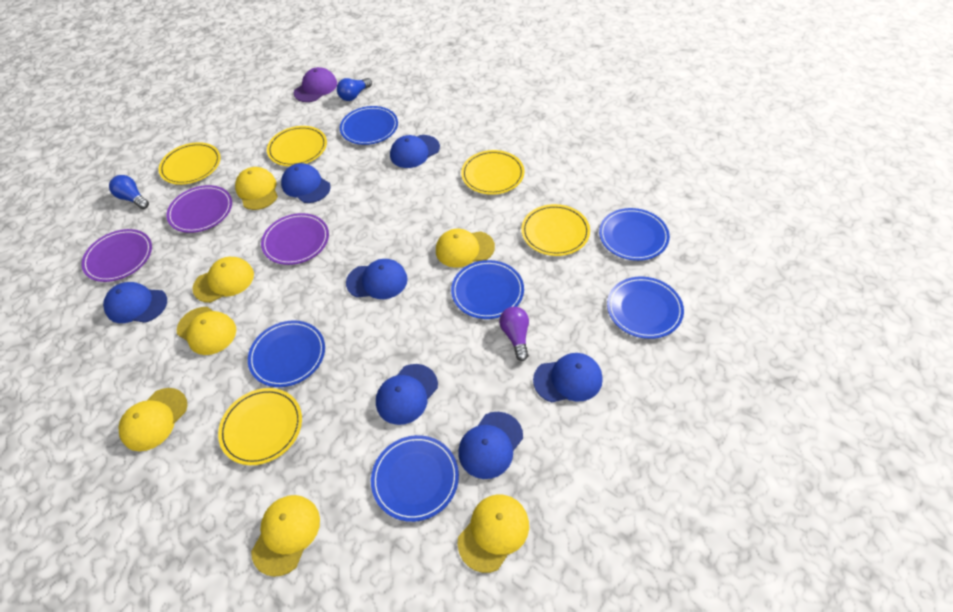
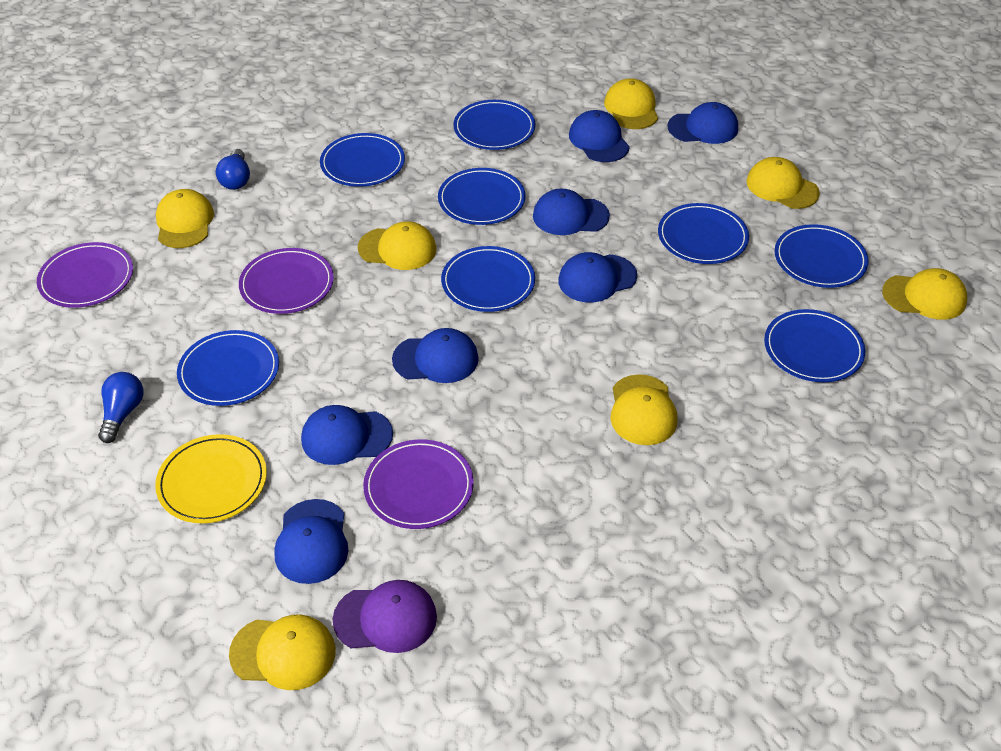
blue plate: [248,320,325,387] [340,106,398,145] [371,435,459,522] [451,260,524,319] [599,208,670,261] [607,277,684,339] = 6 -> [177,330,279,406] [320,133,405,187] [438,168,525,225] [441,246,535,312] [453,100,536,150] [658,203,749,264] [764,309,865,382] [774,224,869,288] = 8
purple light bulb: [499,307,529,361] = 1 -> none = 0
yellow plate: [159,142,221,185] [218,388,302,465] [267,126,327,166] [461,150,524,195] [521,204,590,256] = 5 -> [155,434,267,523] = 1

